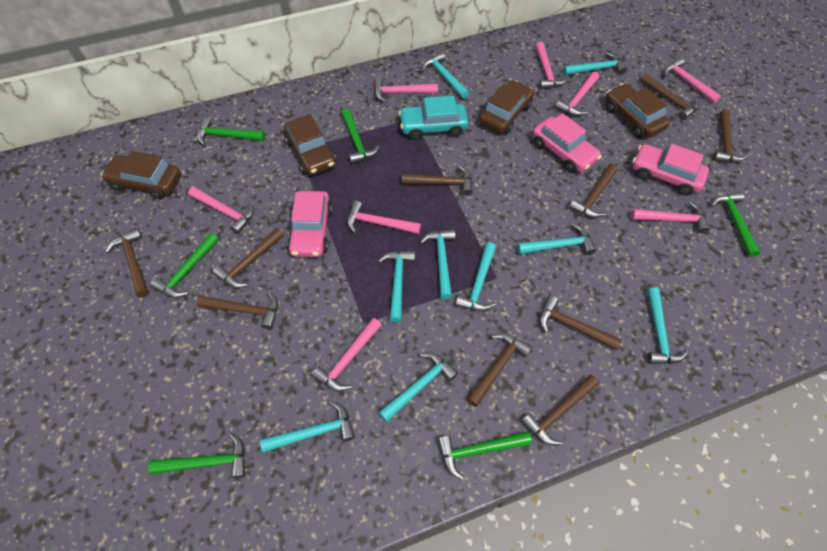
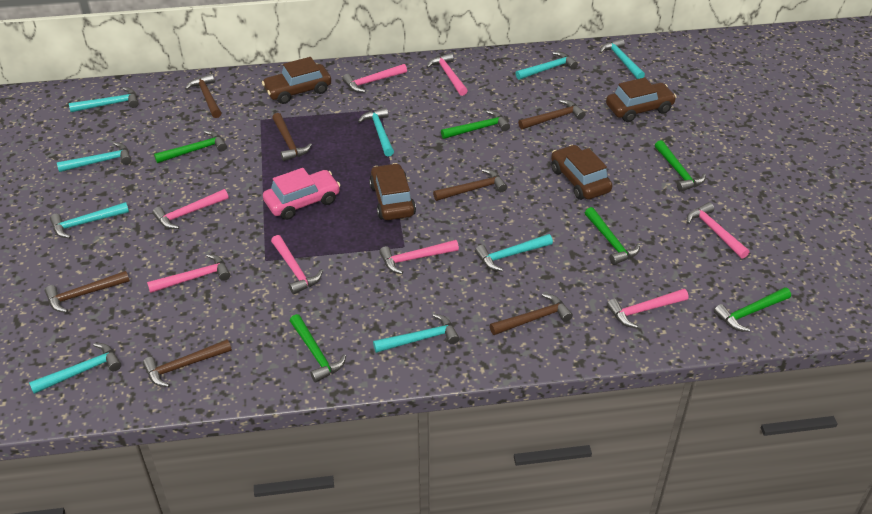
brown hammer: [105,228,149,297] [196,292,278,329] [213,228,284,288] [402,165,473,195] [467,333,532,407] [521,375,599,446] [540,295,622,350] [569,164,618,218] [640,74,699,120] [713,110,748,163] = 10 -> [45,271,130,313] [143,339,232,387] [185,74,221,118] [272,113,312,161] [433,169,507,201] [490,293,573,335] [518,100,585,129] = 7
pink car: [287,191,332,257] [532,113,602,173] [632,144,709,195] = 3 -> [263,168,341,220] = 1
turquoise car: [399,96,469,140] = 1 -> none = 0

